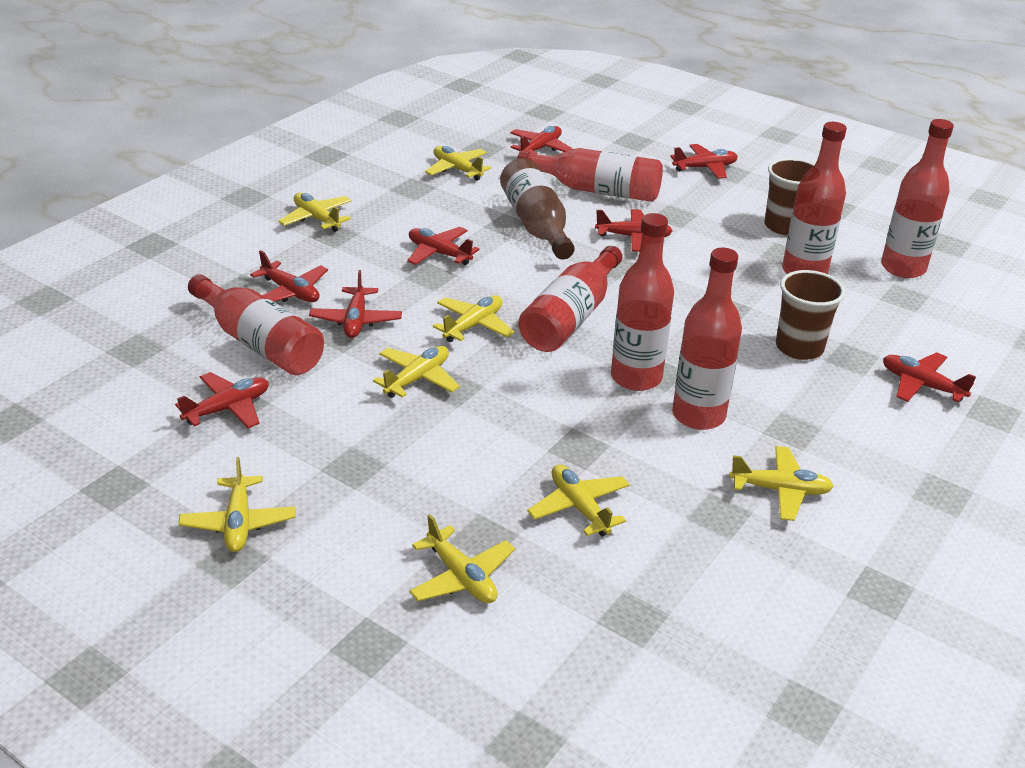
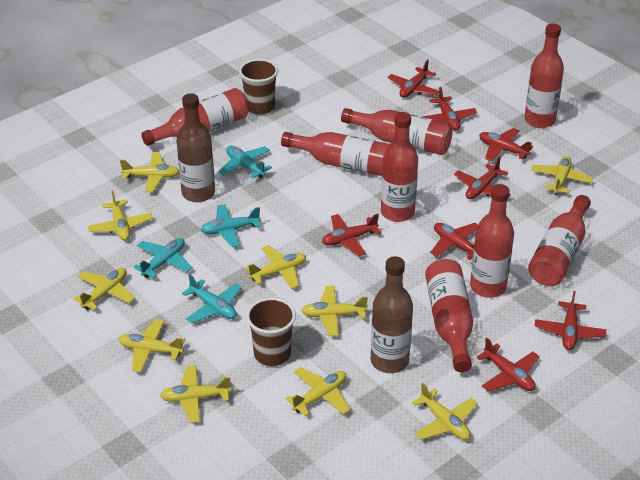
brown bottle: [500,158,575,260] = 1 -> [176,93,215,202] [371,256,413,373] = 2
red bottle: [188,274,324,375] [517,148,663,202] [519,246,622,352] [611,213,674,391] [672,247,742,430] [782,122,847,274] [881,119,954,278] = 7 -> [141,88,249,146] [281,132,390,176] [341,108,453,155] [381,112,418,222] [425,259,473,372] [470,184,514,298] [524,24,564,128] [528,195,591,286] = 8
turquoise plane: none = 0 -> [133,238,193,278] [182,274,242,323] [201,204,261,247] [218,146,272,178] = 4
yellow plane: [178,457,296,552] [278,193,352,232] [373,346,460,398] [409,514,515,603] [425,146,491,181] [433,296,514,342] [527,464,630,537] [729,446,834,521] = 8 -> [74,268,135,311] [88,190,153,241] [119,319,185,372] [120,153,179,192] [160,365,231,423] [246,245,306,289] [286,367,350,416] [301,286,368,336] [412,383,478,440] [531,156,593,195] = 10

